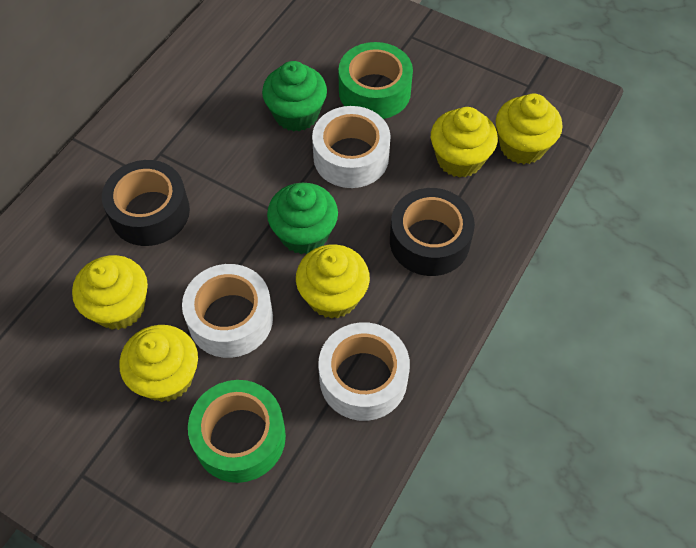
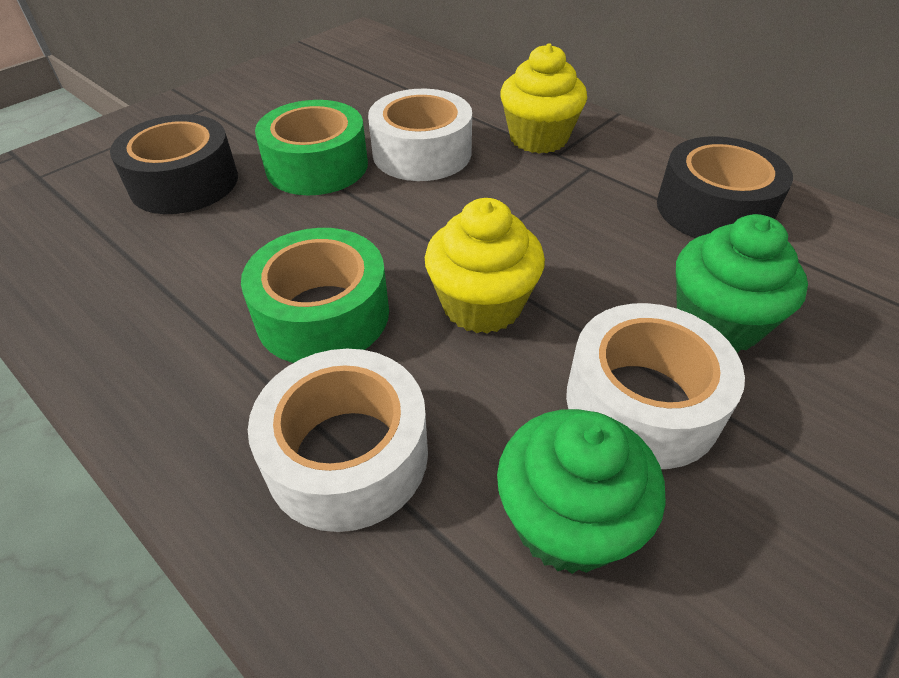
yellow cupcake: [72,255,148,330] [119,325,198,402] [296,245,370,319] [431,107,498,178] [496,94,563,164] = 5 -> [425,198,545,333] [500,43,587,154] = 2

